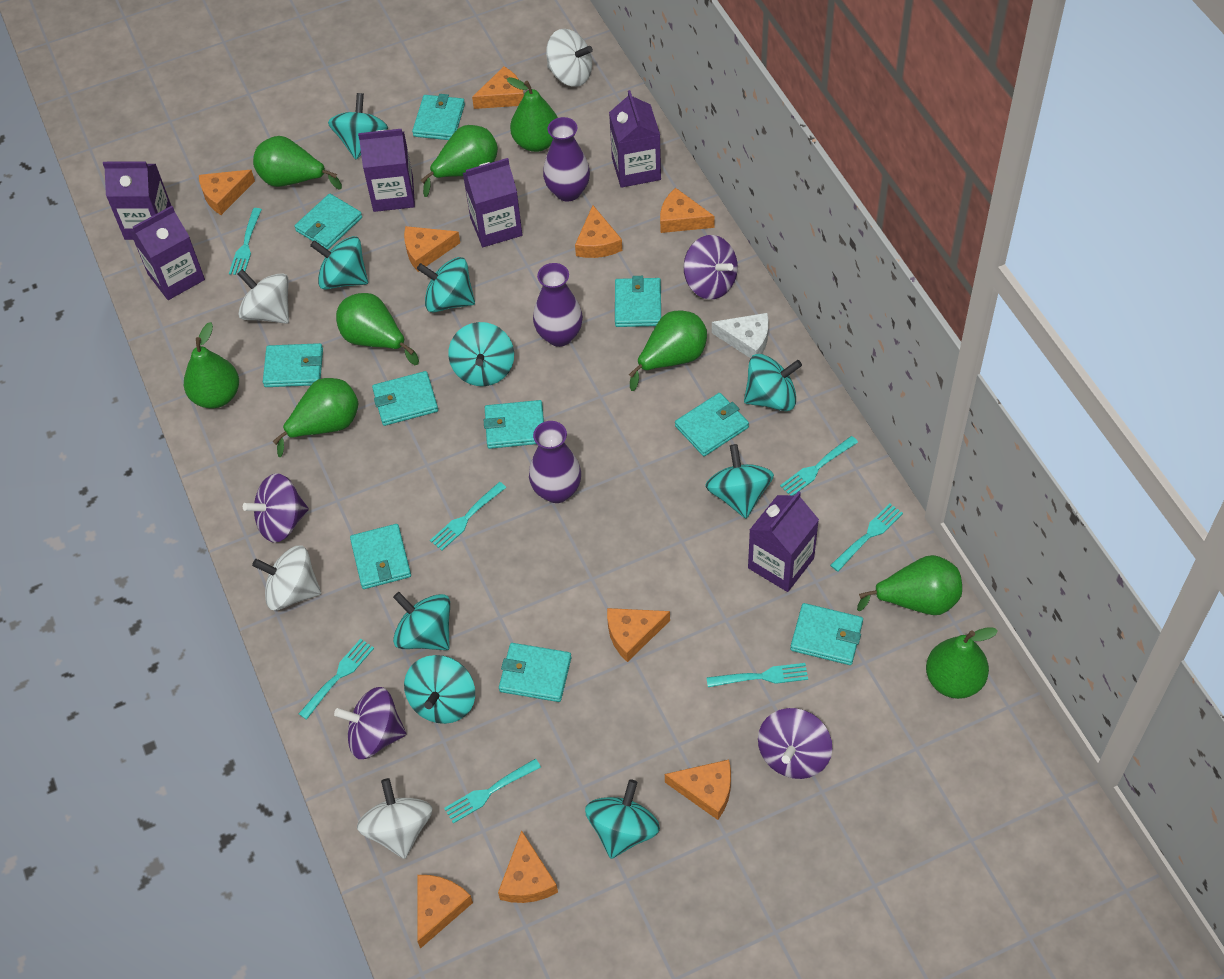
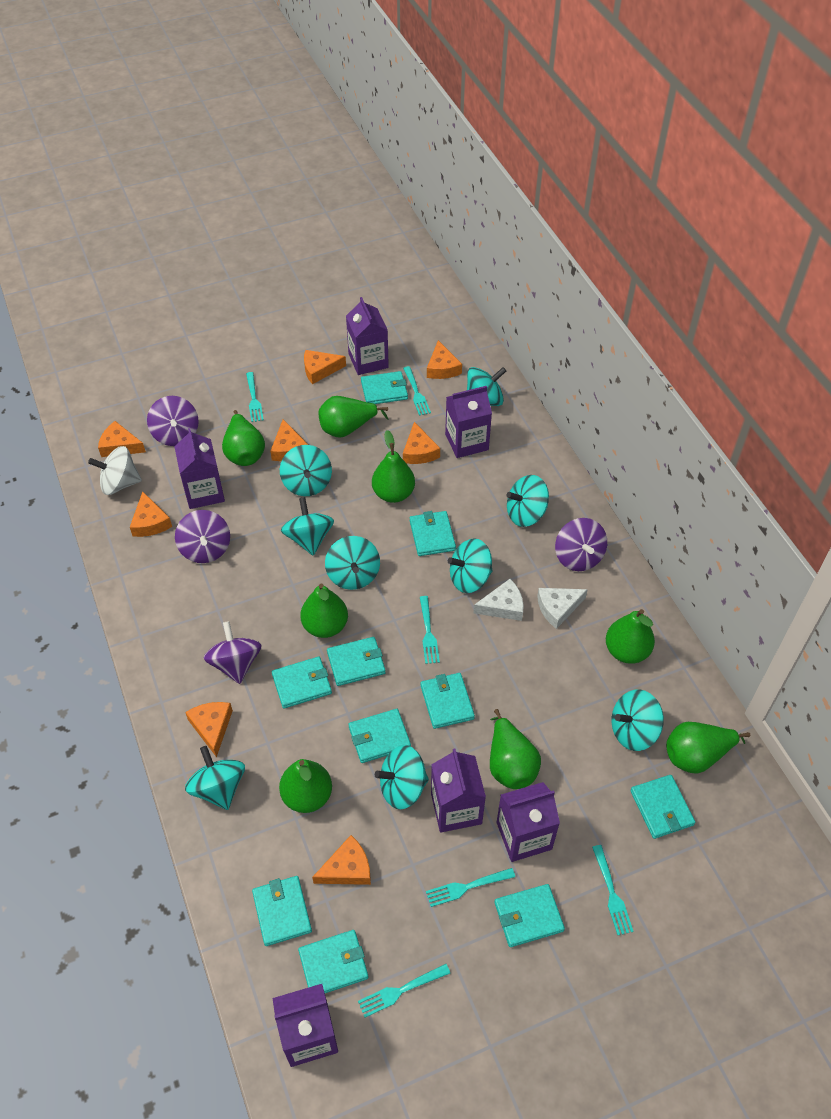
green pear: [184,322,239,408] [253,136,342,190] [273,378,358,457] [336,293,419,365] [421,125,498,197] [507,77,558,152] [629,311,707,391] [857,555,962,615] [926,627,998,699] = 9 -> [222,410,265,466] [279,759,332,813] [300,583,348,638] [319,396,388,438] [372,430,415,503] [490,709,541,789] [606,609,655,664] [666,722,750,774] = 8
orange cheese: [199,170,255,215] [404,226,460,272] [417,875,473,949] [472,66,524,109] [498,830,558,903] [575,205,622,258] [607,608,670,662] [660,188,715,233] [665,760,731,820] = 9 -> [98,421,146,457] [130,491,172,537] [185,702,233,757] [270,419,308,461] [304,350,346,384] [312,835,371,885] [403,422,440,464] [427,340,462,379] = 8
purple vase: [529,421,581,503] [533,263,583,347] [543,117,590,202] = 3 -> none = 0
turquoise fork: [229,208,262,275] [299,639,374,720] [430,482,506,551] [444,759,541,823] [706,663,808,687] [780,436,858,495] [830,503,903,572] = 7 -> [246,372,264,422] [358,964,450,1018] [403,366,431,416] [420,596,440,664] [426,868,515,907] [592,845,634,935] = 6
white cheese: [712,313,769,358] = 1 -> [473,579,524,621] [537,588,588,629] = 2
white spinning top: [237,269,289,324] [252,545,321,610] [357,778,432,859] [546,29,593,87] = 4 -> [88,446,142,495] = 1

